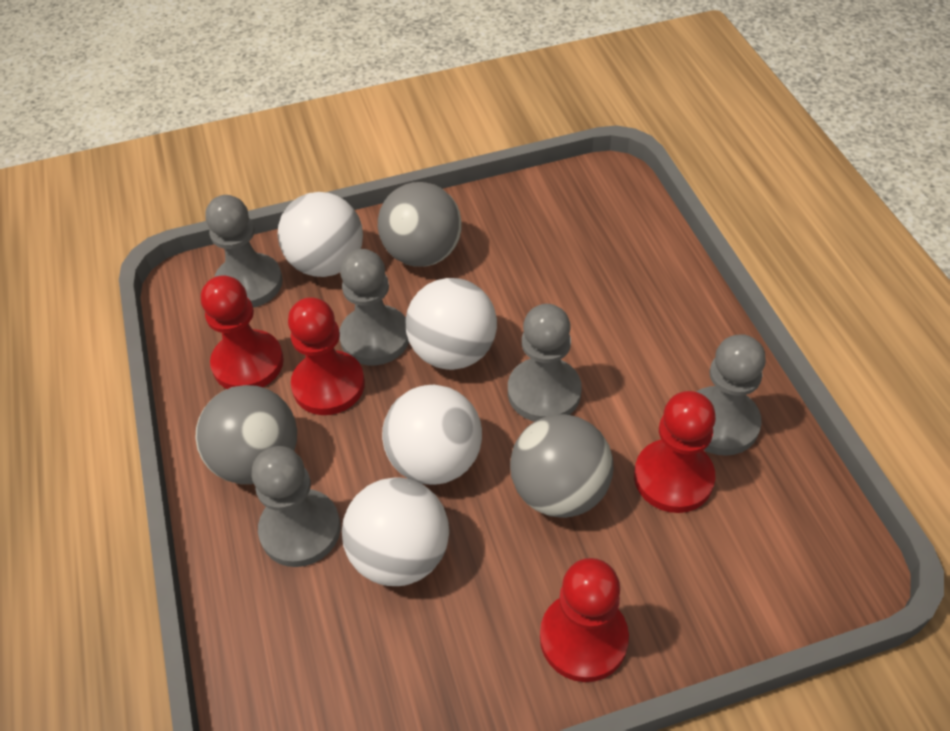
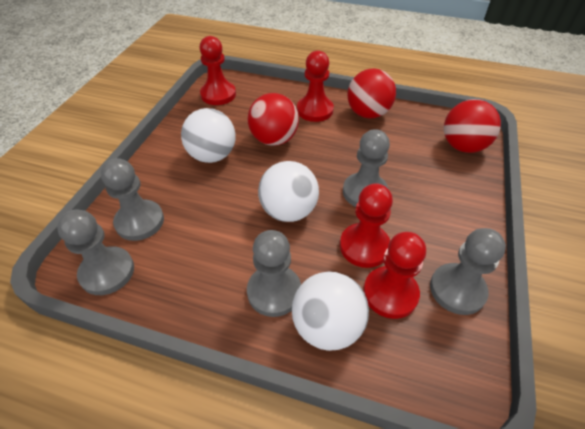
grey ball: [195,385,297,484] [378,182,462,267] [510,414,613,518] = 3 -> none = 0
red ball: none = 0 -> [248,93,299,146] [347,68,396,118] [444,99,501,153] = 3
white ball: [278,192,363,277] [342,477,449,586] [382,385,482,485] [405,278,497,370] = 4 -> [181,108,236,163] [258,161,319,222] [292,271,369,351] = 3

